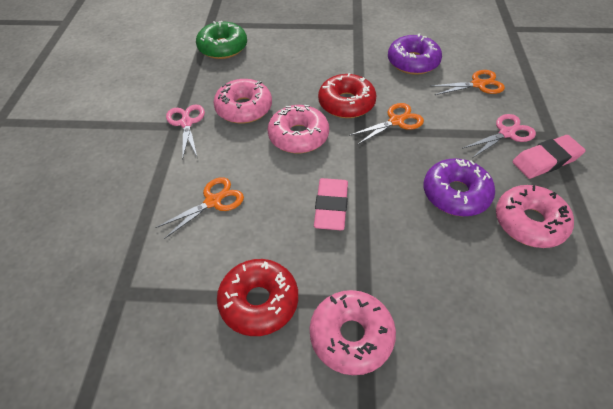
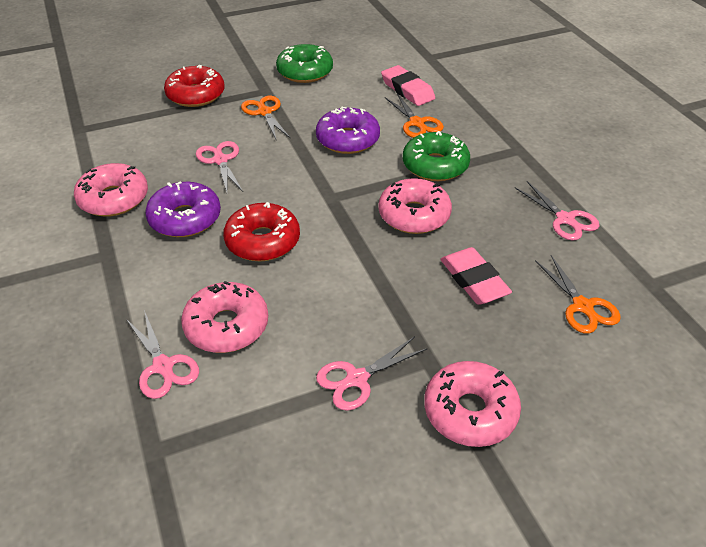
green donut: [196,21,247,59] = 1 -> [276,44,333,83] [403,131,470,181] = 2
pink scissors: [166,105,205,160] [462,114,536,158] = 2 -> [126,310,199,399] [196,141,243,192] [316,336,428,411] [515,181,600,241] = 4

